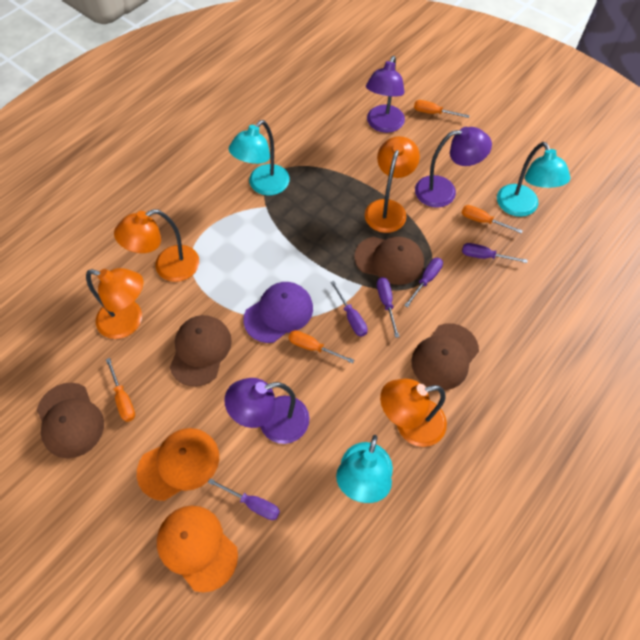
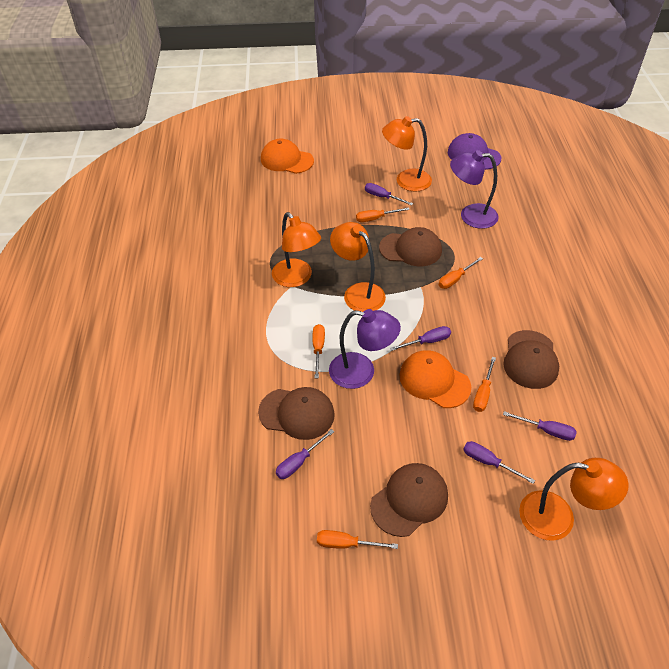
orange screwdriver: [106,358,135,422] [288,330,354,364] [414,100,470,118] [461,205,523,234] = 4 -> [313,324,325,378] [317,530,398,549] [356,207,410,222] [439,257,483,289] [473,357,496,412] = 5
purple lamp: [224,378,310,444] [366,56,405,133] [415,127,492,208] = 3 -> [329,309,401,389] [450,150,499,229] = 2
turquoise lamp: [229,120,290,196] [336,435,393,503] [497,142,570,217] = 3 -> none = 0

